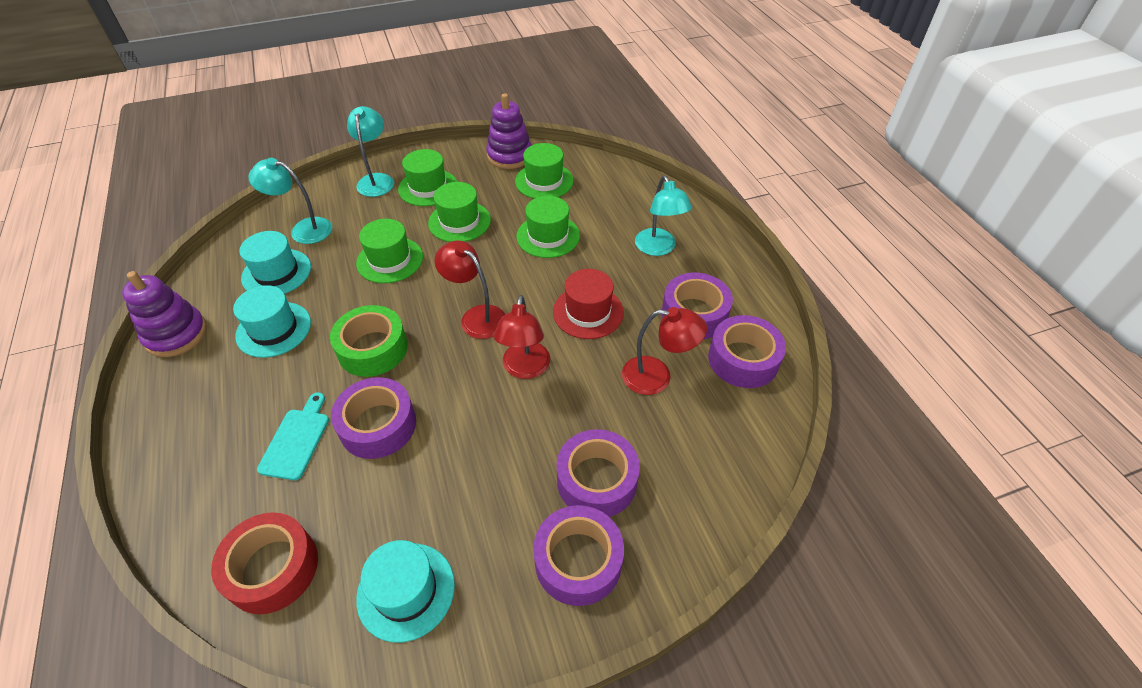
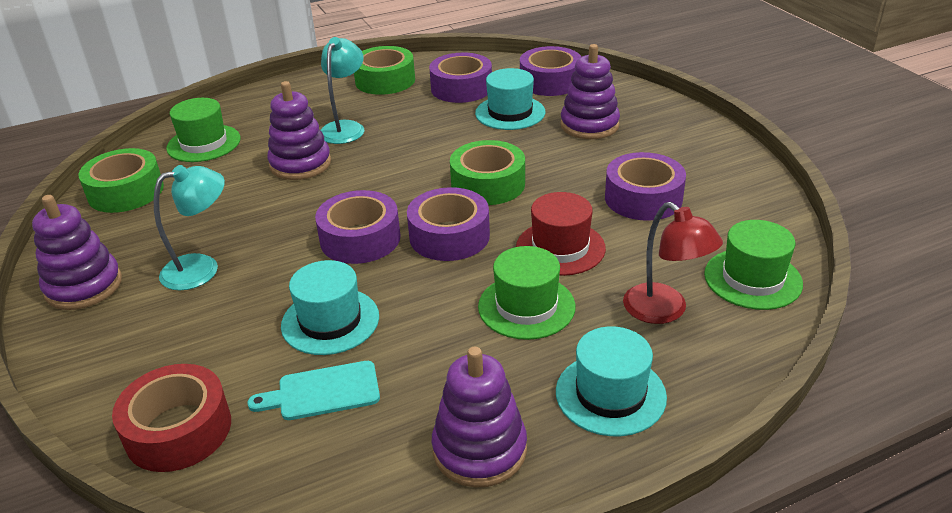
green hat: [356,219,423,283] [398,149,457,206] [428,182,491,242] [515,143,574,199] [516,196,580,258] = 5 -> [166,98,241,162] [478,246,576,340] [704,220,803,310] = 3
green tape: [330,305,408,377] = 1 -> [79,148,164,213] [354,46,415,95] [450,140,525,205] = 3
purple stacking toy: [122,271,207,357] [486,93,532,169] = 2 -> [32,195,122,310] [267,81,331,180] [432,347,527,488] [560,44,620,139] = 4
red lamp: [435,240,505,339] [494,295,550,379] [622,307,707,395] = 3 -> [623,202,723,324] = 1
turquoise lamp: [248,158,332,244] [347,106,394,197] [635,176,692,256] = 3 -> [154,165,225,290] [321,37,364,144] = 2

